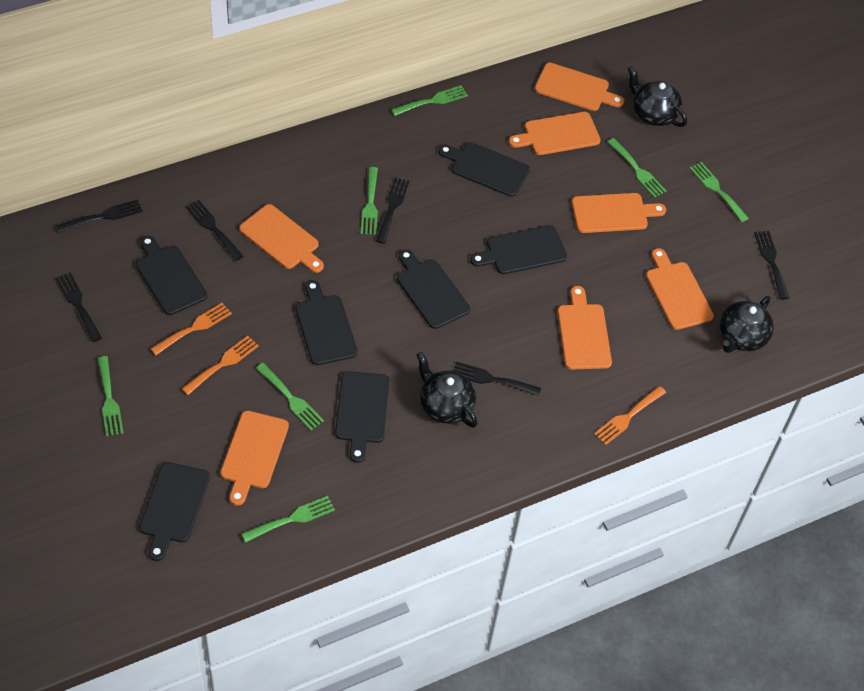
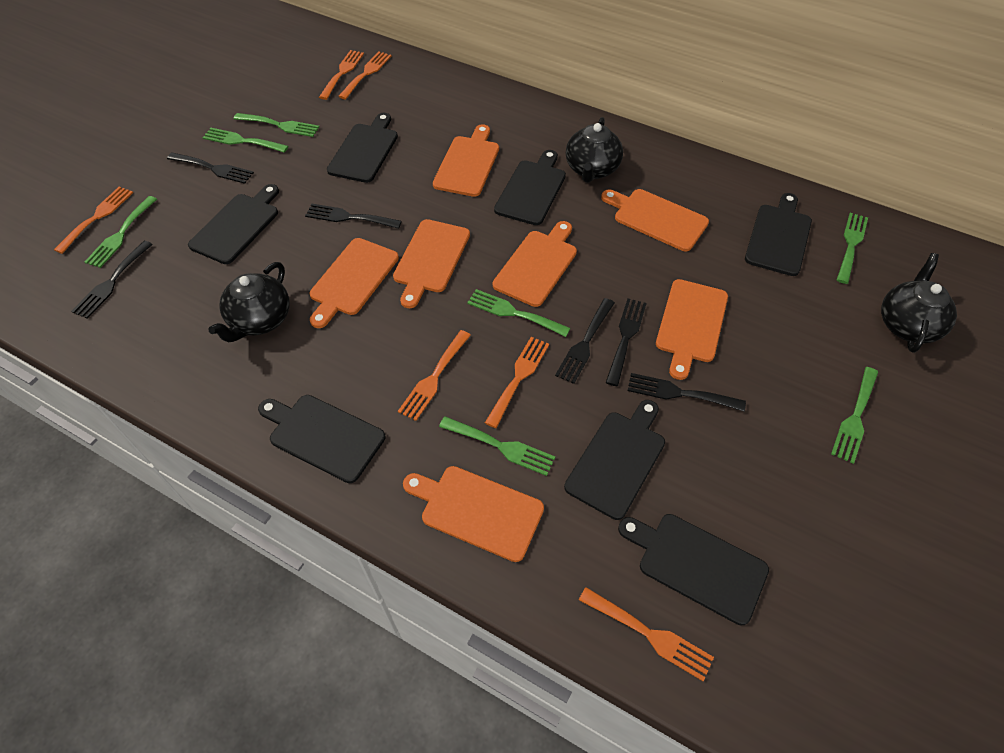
orange fork: [151,303,232,355] [182,336,259,395] [594,386,666,445] = 3 -> [54,187,133,254] [319,50,364,100] [338,51,391,99] [398,330,471,421] [485,337,549,428] [579,587,714,681] = 6

